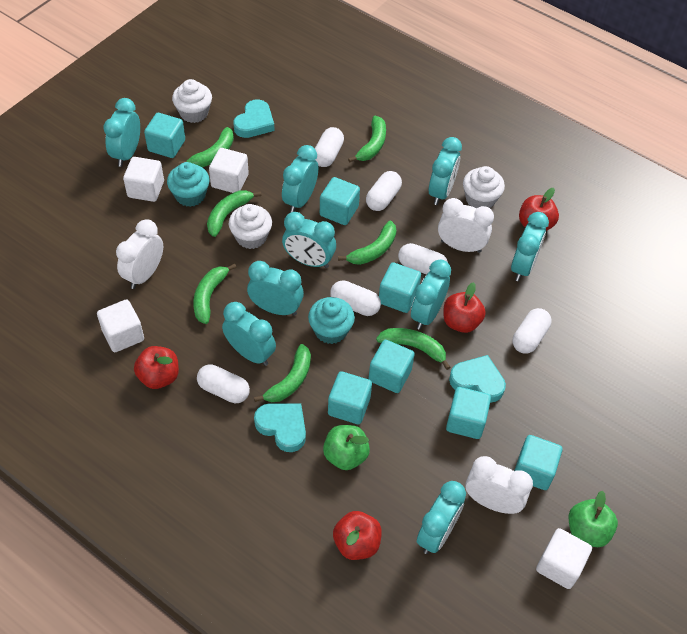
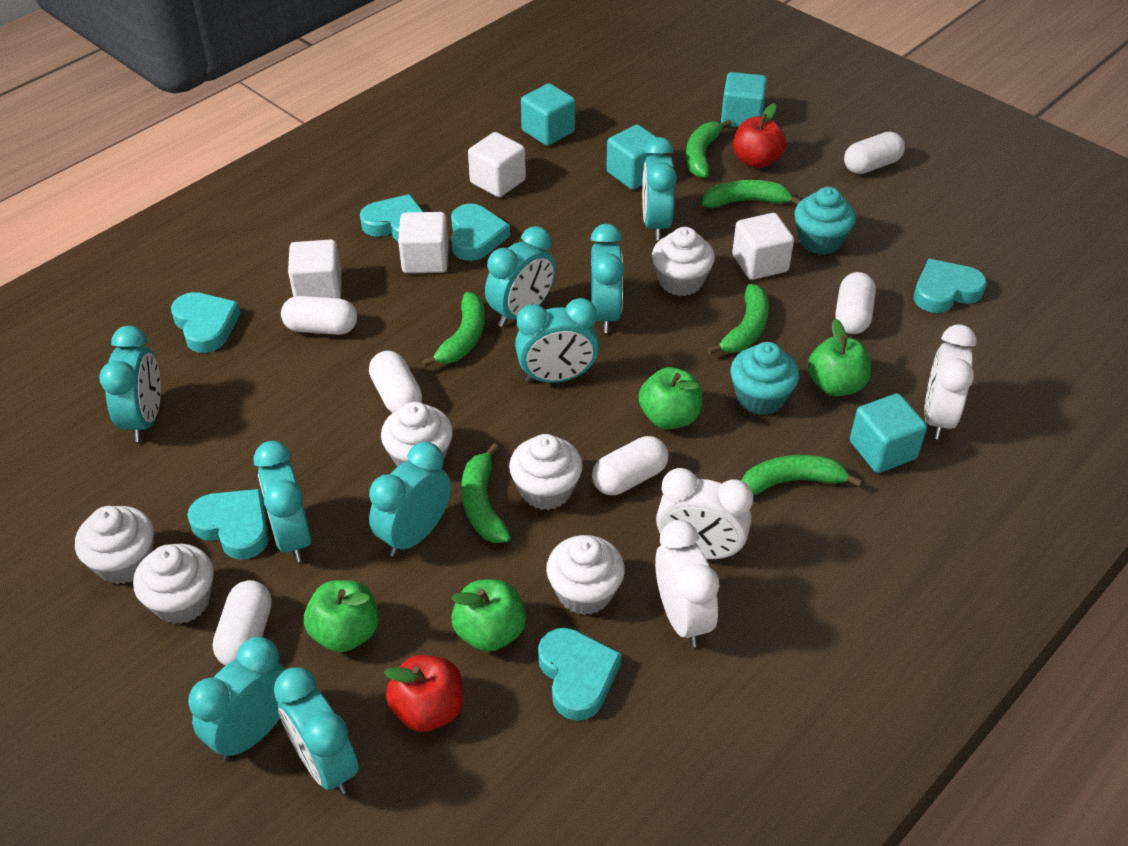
green apple: [323,425,370,470] [569,491,618,547] = 2 -> [304,580,379,652] [451,580,526,652] [639,367,702,429] [807,319,871,397] = 4
green banana: [179,127,234,167] [193,263,236,324] [207,190,261,237] [254,344,311,402] [338,221,397,265] [348,116,386,162] [376,328,450,370] = 7 -> [422,292,485,368] [461,443,511,543] [686,120,732,178] [702,180,801,208] [707,284,769,355] [741,455,862,496] = 6
red apple: [134,346,179,389] [333,511,382,560] [443,282,486,333] [519,188,559,231] = 4 -> [384,655,464,732] [733,103,786,168] = 2
turquoise cube: [144,113,185,158] [320,177,360,225] [328,371,372,424] [369,340,415,393] [379,263,421,313] [446,387,491,439] [514,435,562,490] = 7 -> [521,83,575,146] [606,125,663,190] [721,72,767,127] [850,393,927,473] = 4
turquoise heart: [233,99,275,138] [254,403,306,452] [449,355,506,403] = 3 -> [171,292,241,353] [187,489,269,559] [360,194,423,241] [451,204,510,261] [538,628,622,721] [914,259,987,313] = 6
white cupcake: [172,79,212,123] [229,204,272,249] [463,166,505,208] = 3 -> [75,506,154,584] [133,544,214,624] [381,402,453,467] [509,434,583,510] [546,535,625,615] [652,227,715,296] = 6

